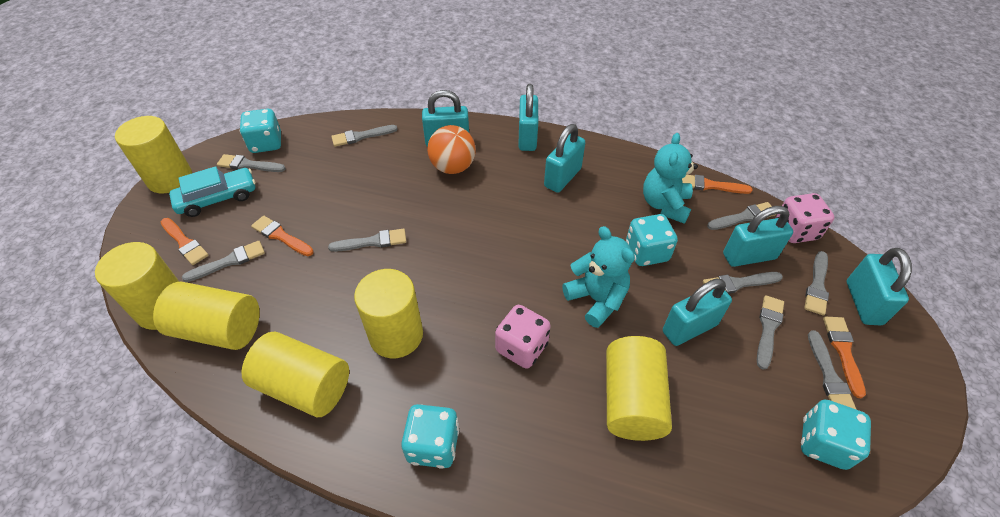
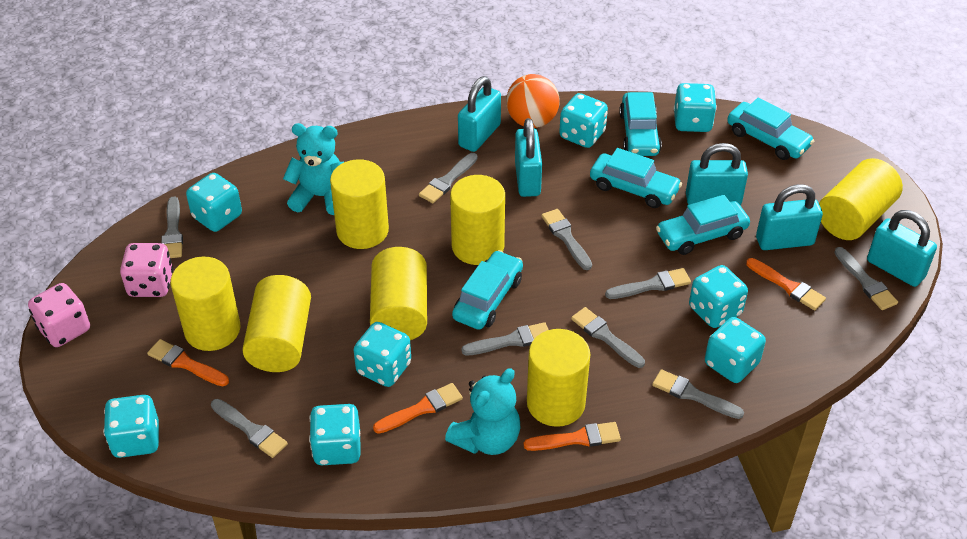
turquoise car: [169,166,256,217] = 1 -> [452,250,523,330] [590,148,682,208] [619,92,662,156] [656,195,750,255] [727,98,814,160] = 5
turquoise dice: [240,109,281,153] [401,404,459,469] [626,214,678,266] [801,400,871,470] = 4 -> [103,395,159,458] [186,173,242,232] [309,404,361,465] [354,322,411,387] [559,93,608,148] [674,83,717,132] [689,265,748,328] [705,317,766,383] = 8
turquoise padlock: [422,90,469,147] [518,84,538,151] [544,124,586,193] [663,279,732,346] [723,206,793,267] [847,248,912,325] = 6 -> [458,76,501,152] [515,118,542,197] [686,143,748,205] [756,184,823,250] [867,210,937,287] = 5
yellow cylinder: [95,242,179,330] [115,116,192,193] [153,282,260,350] [242,332,349,417] [354,269,423,358] [606,336,672,441] = 6 -> [171,257,240,351] [242,275,311,372] [330,159,389,249] [370,247,427,340] [450,175,505,265] [527,329,590,427] [819,158,903,240] = 7

